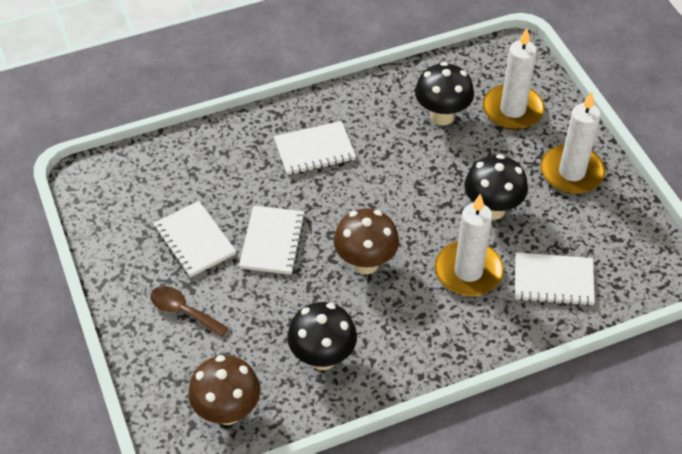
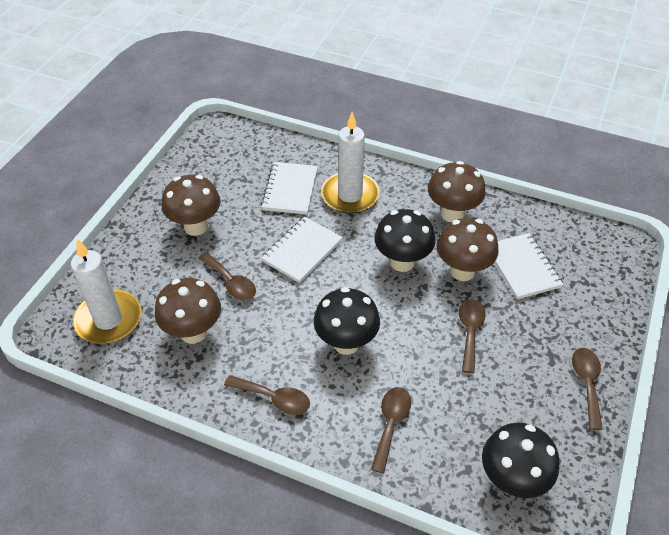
brown mushroom: [188,355,260,425] [333,208,399,274] = 2 -> [155,278,221,344] [162,175,221,236] [428,161,486,222] [436,218,499,281] = 4
brown spoon: [150,286,228,337] = 1 -> [198,252,256,300] [224,375,310,414] [371,387,411,474] [459,299,486,373] [572,348,603,430] = 5
white candle: [435,193,504,296] [483,28,545,130] [541,92,605,194] = 3 -> [71,239,141,344] [321,112,379,214] = 2
white notebook: [153,201,236,277] [239,206,306,275] [274,121,356,175] [515,252,595,306] = 4 -> [261,162,318,215] [261,217,343,283] [494,233,563,299] = 3

